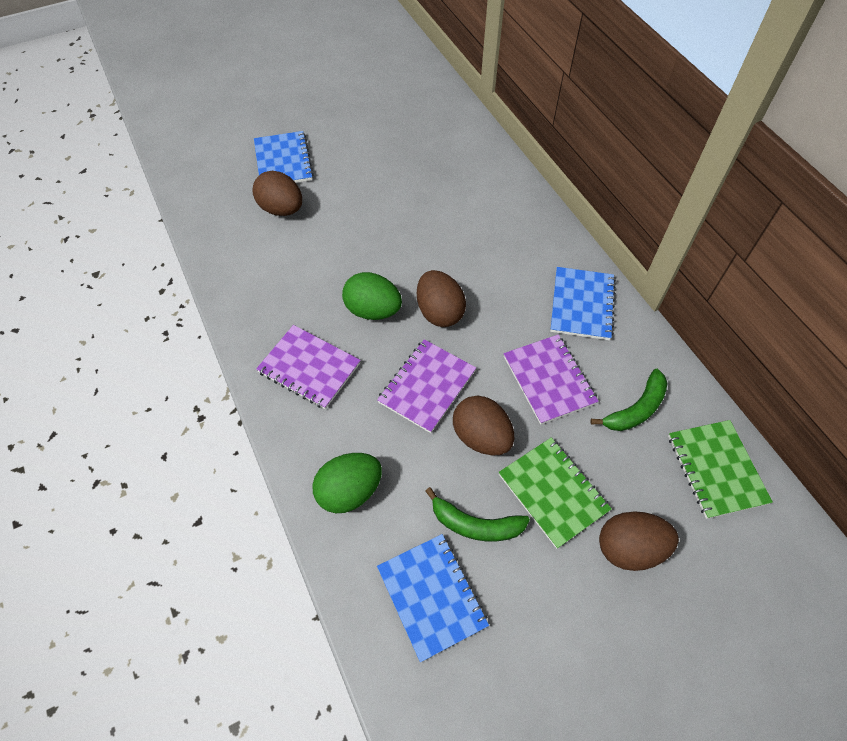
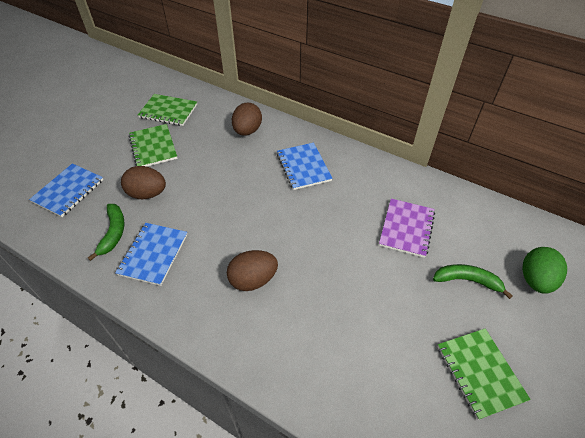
brown egg: [252,171,302,216] [417,270,466,327] [453,396,514,456] [599,511,679,571] = 4 -> [121,166,166,199] [227,250,278,291] [232,103,262,136] = 3
green egg: [312,453,382,513] [342,272,402,320] = 2 -> [522,247,567,294] = 1
green notebook: [498,438,612,549] [668,420,773,519] = 2 -> [129,124,178,167] [138,94,197,126] [437,329,531,420] = 3
purple notebook: [256,325,361,409] [377,339,476,433] [504,335,599,425] = 3 -> [379,198,435,258] = 1

